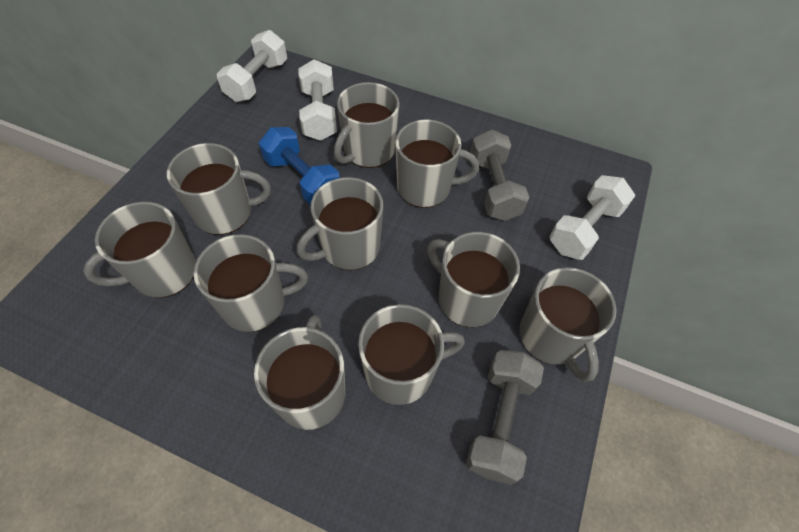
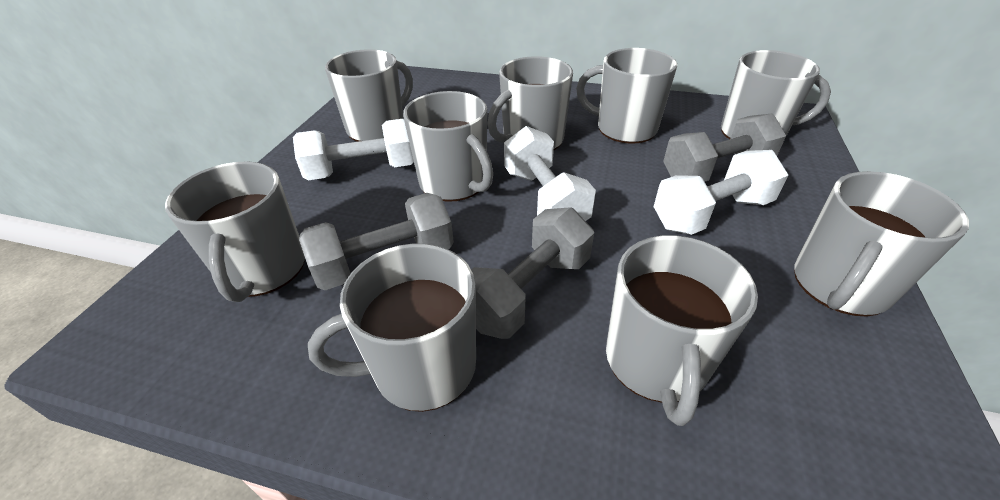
blue dumbbell: [259,127,340,206] = 1 -> none = 0
grey dumbbell: [466,350,544,485] [470,129,529,221] = 2 -> [299,193,454,290] [471,207,594,339] [663,113,786,182] = 3
grey mug: [83,202,196,298] [167,143,271,235] [194,234,308,332] [254,315,345,430] [297,177,383,270] [334,82,400,168] [358,304,465,405] [395,120,479,208] [427,232,520,327] [519,267,616,382] = 10 -> [165,161,305,302] [308,244,476,412] [325,49,413,142] [403,91,493,202] [487,56,573,150] [576,48,677,143] [606,236,758,426] [721,50,831,139] [794,171,969,316] = 9

